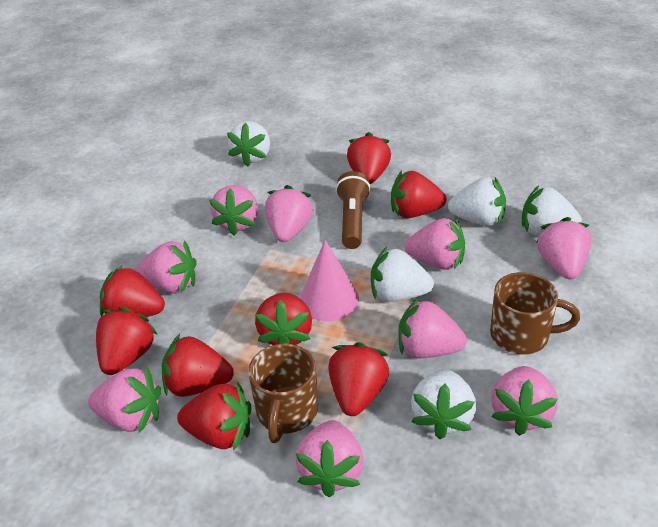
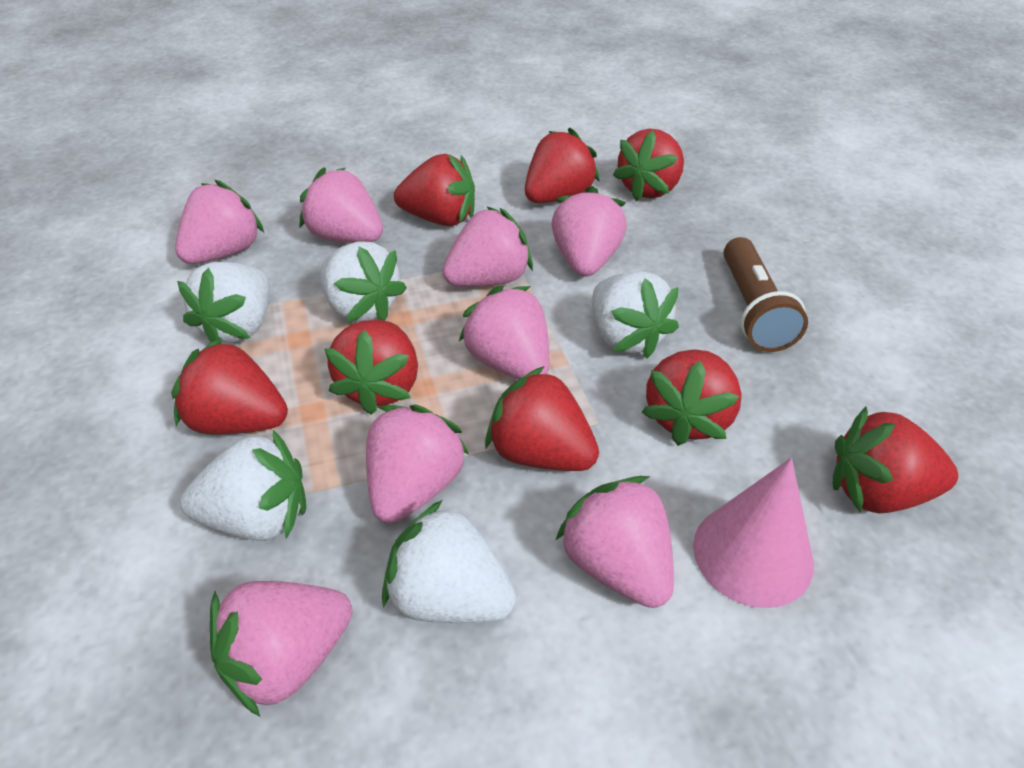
brown mug: [248,344,318,443] [490,272,580,354] = 2 -> none = 0
pink strawberry: [88,366,161,433] [136,240,197,293] [209,185,258,236] [265,185,314,242] [295,420,364,497] [399,298,467,358] [404,218,465,270] [491,366,558,436] [536,217,592,279] = 9 -> [175,180,264,264] [210,581,352,717] [300,167,383,243] [366,405,469,523] [442,206,533,287] [459,285,549,380] [551,186,626,276] [556,476,674,608] = 8

